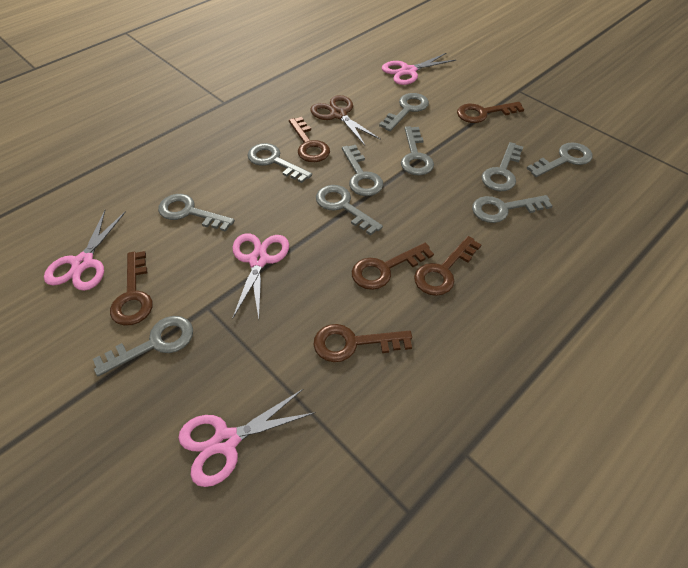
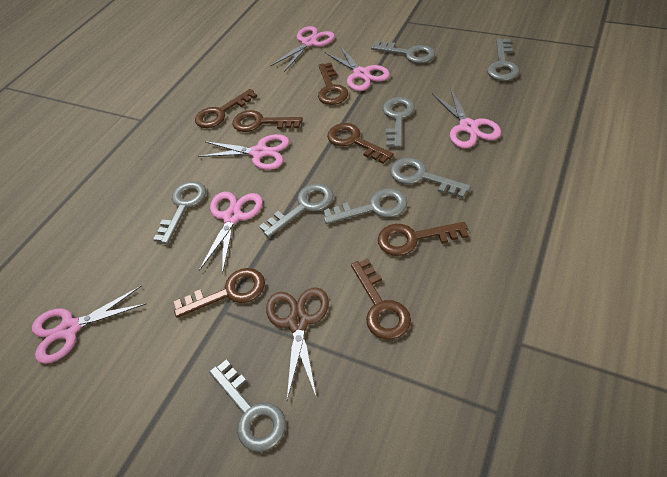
brown key: [110,251,153,326] [289,117,330,162] [313,324,412,362] [352,243,434,290] [414,236,482,296] [457,102,524,123] = 6 -> [174,268,265,318] [195,89,257,128] [232,110,303,132] [318,63,348,105] [327,123,394,164] [351,258,411,340] [378,222,469,256] = 7
grey key: [93,316,193,376] [158,194,235,232] [247,143,312,183] [316,185,383,235] [342,145,383,196] [379,93,429,131] [401,126,434,175] [472,195,552,223] [482,142,523,191] [526,142,592,177] = 10 -> [153,181,206,244] [209,360,286,452] [259,183,333,238] [323,188,407,224] [371,41,435,63] [383,97,415,148] [390,158,471,198] [487,39,519,81] = 8
pink scissors: [44,210,126,291] [178,389,316,487] [232,233,289,319] [382,53,456,85] = 4 -> [32,286,146,364] [198,134,289,170] [199,192,263,274] [270,26,335,72] [326,46,390,91] [432,87,501,148] = 6

